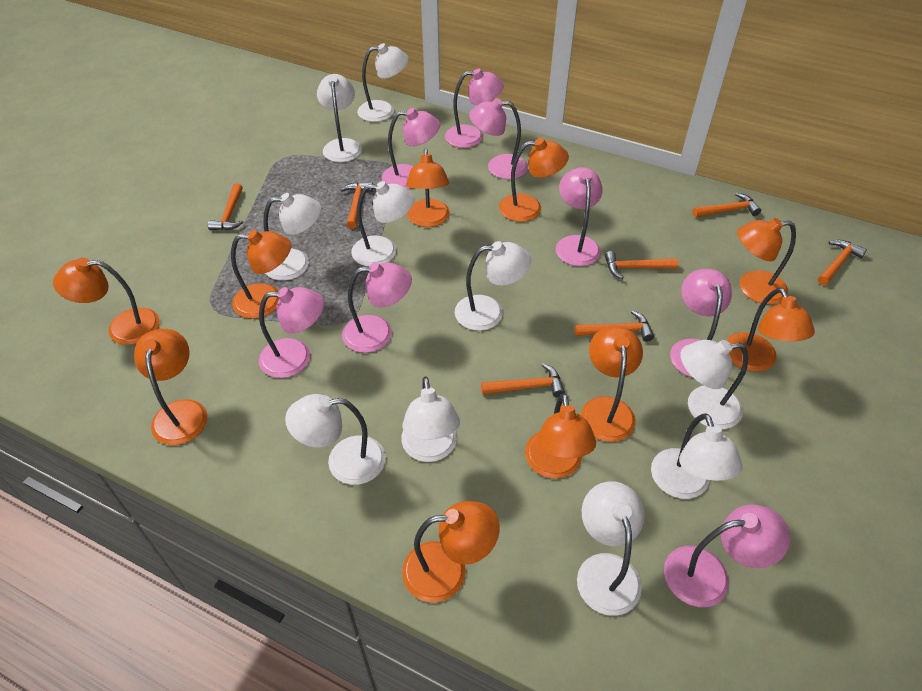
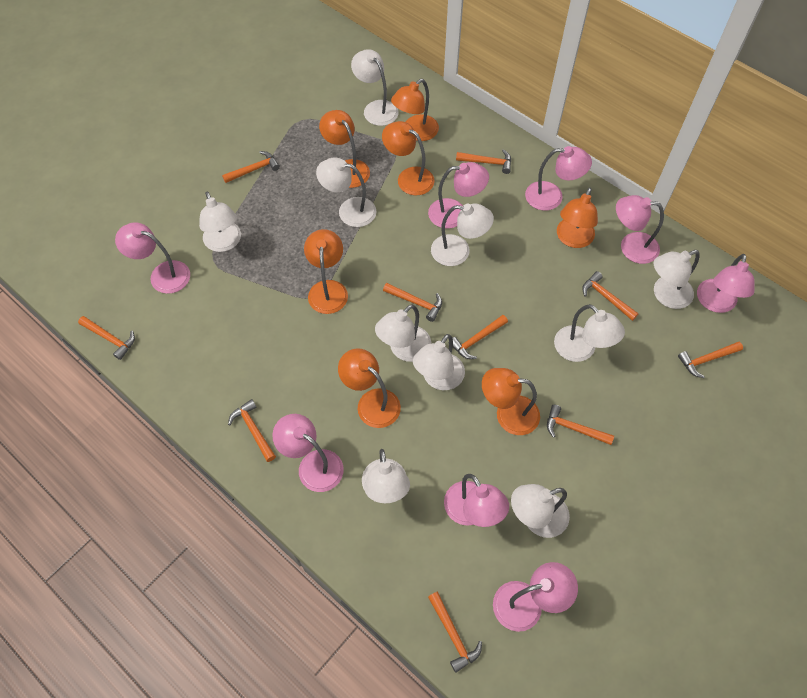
orange hammer: [208,183,243,230] [341,182,373,229] [481,363,565,397] [574,310,654,342] [605,251,678,279] [692,193,761,217] [818,240,867,285] = 7 -> [78,316,135,360] [222,151,280,183] [228,399,276,462] [383,283,442,322] [428,592,482,673] [452,315,508,359] [456,149,511,174] [547,405,614,445] [582,271,639,321] [678,342,743,378] = 10
orange lamp: [53,258,160,345] [134,329,208,445] [231,230,291,319] [402,501,500,602] [406,148,450,227] [499,138,569,222] [525,393,596,479] [581,325,643,442] [726,288,815,372] [737,218,796,305] = 10 -> [304,229,348,314] [319,110,370,188] [338,348,401,428] [382,121,435,195] [391,79,439,141] [482,368,540,435] [557,187,598,248] = 7

